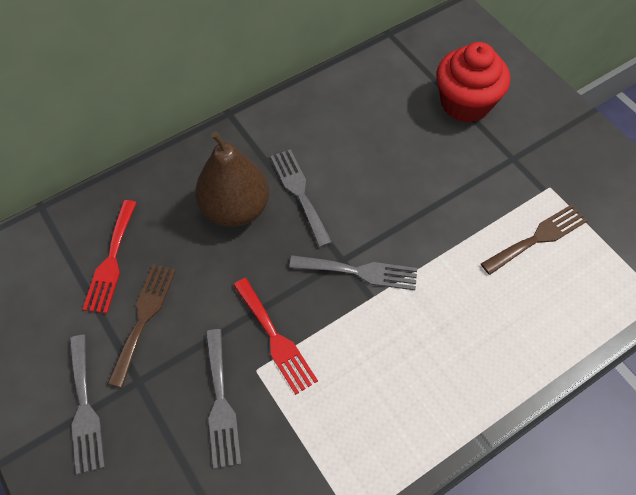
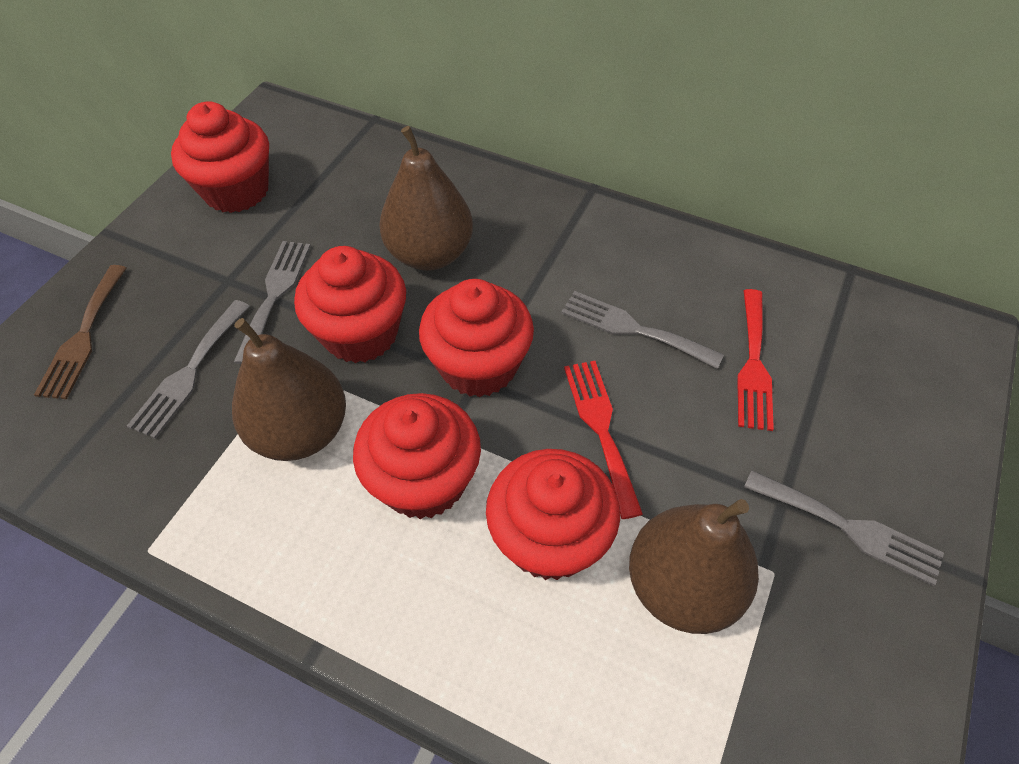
brown fork: [108,264,176,388] [481,204,588,275] = 2 -> [34,265,127,399] = 1
brown pear: [195,131,269,227] = 1 -> [232,318,346,461] [379,126,473,271] [629,499,759,634] = 3
red cupcake: [436,42,510,123] = 1 -> [171,101,269,213] [294,246,406,363] [353,393,481,519] [419,279,534,397] [486,449,620,580] = 5

